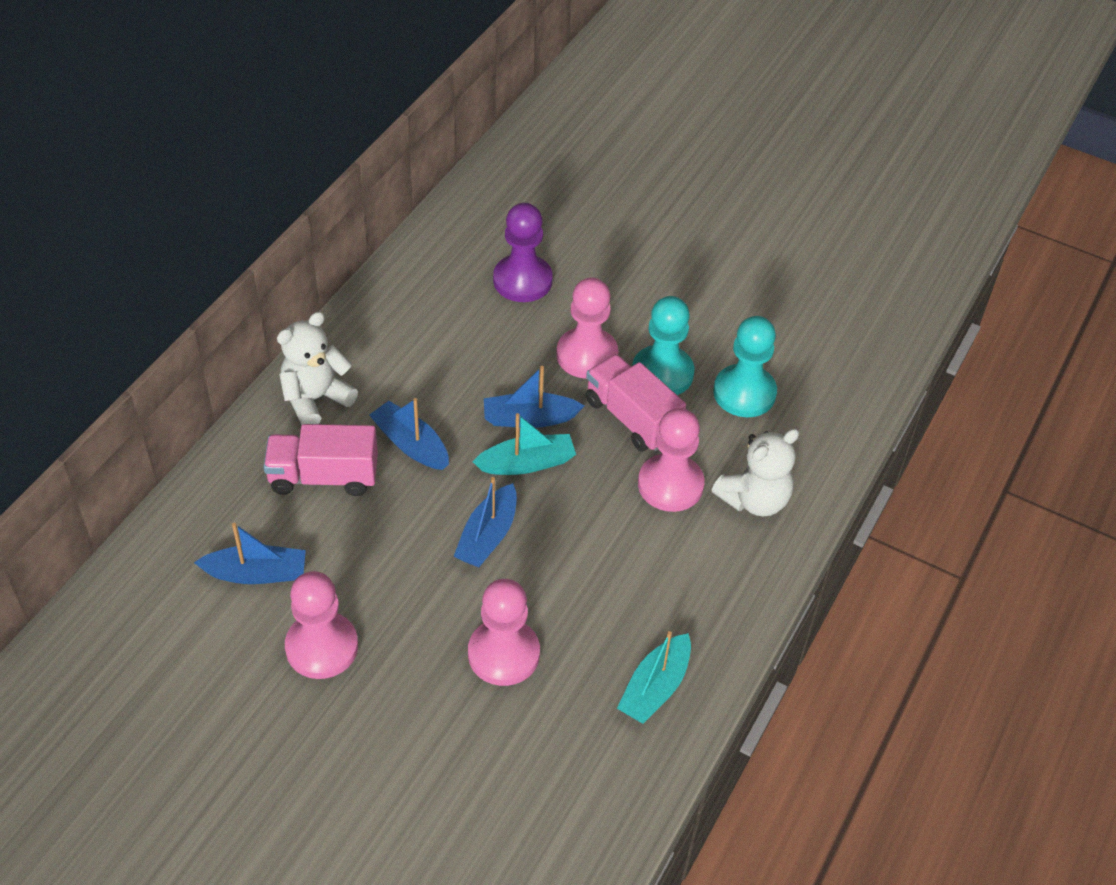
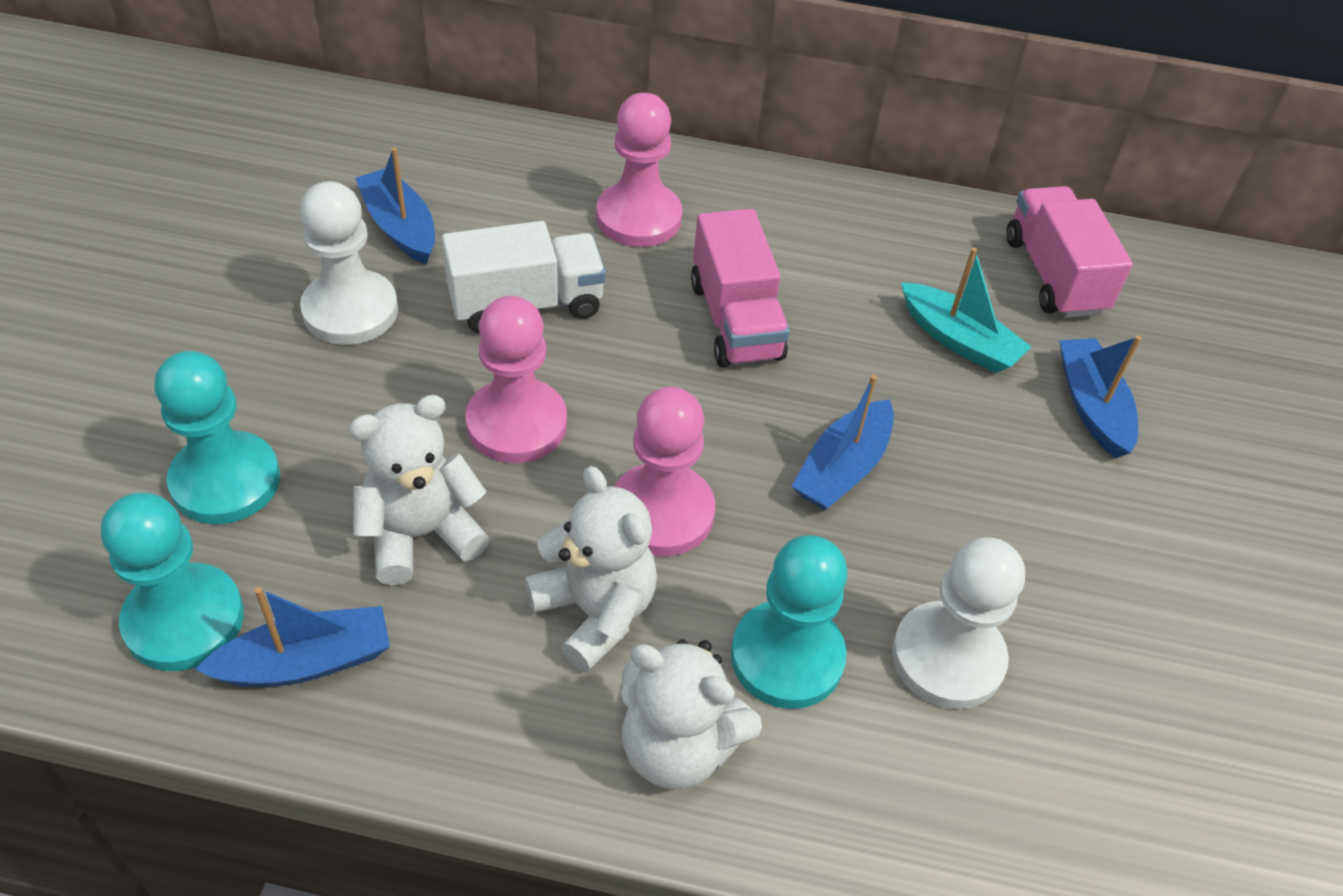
pink pawn: [285,571,358,679] [468,579,540,686] [556,278,619,379] [638,408,704,512] = 4 -> [465,296,567,463] [596,93,682,247] [614,387,715,556] = 3
purple pawn: [493,203,553,302] = 1 -> none = 0
turquoise boat: [473,413,576,475] [617,631,691,724] = 2 -> [901,248,1031,373] = 1
turquoise pawn: [632,296,694,395] [713,316,777,417] = 2 -> [101,493,244,671] [154,351,280,524] [731,535,847,709] = 3
white pawn: none = 0 -> [300,181,398,345] [892,537,1025,709] = 2
white teddy bear: [277,312,358,425] [712,429,799,516] = 2 -> [349,395,490,586] [525,466,657,672] [621,639,762,789] = 3
white truck: none = 0 -> [442,221,606,334] = 1

